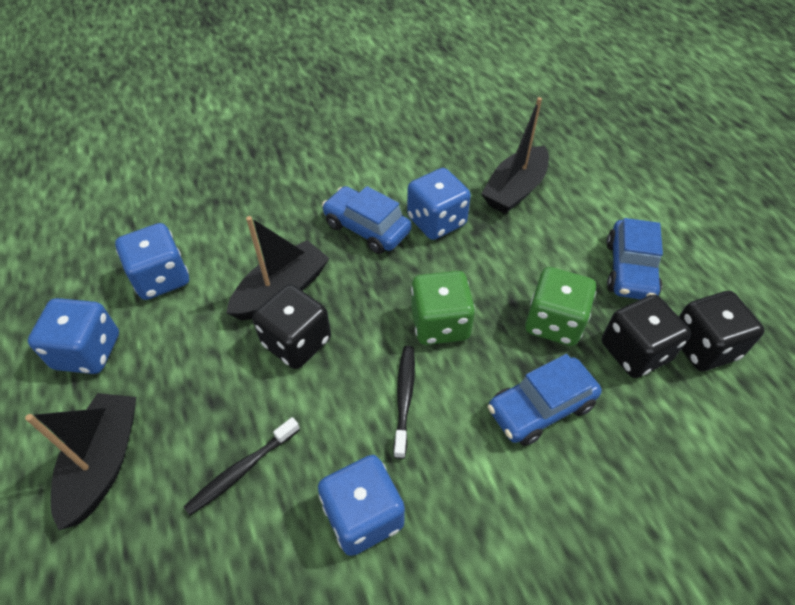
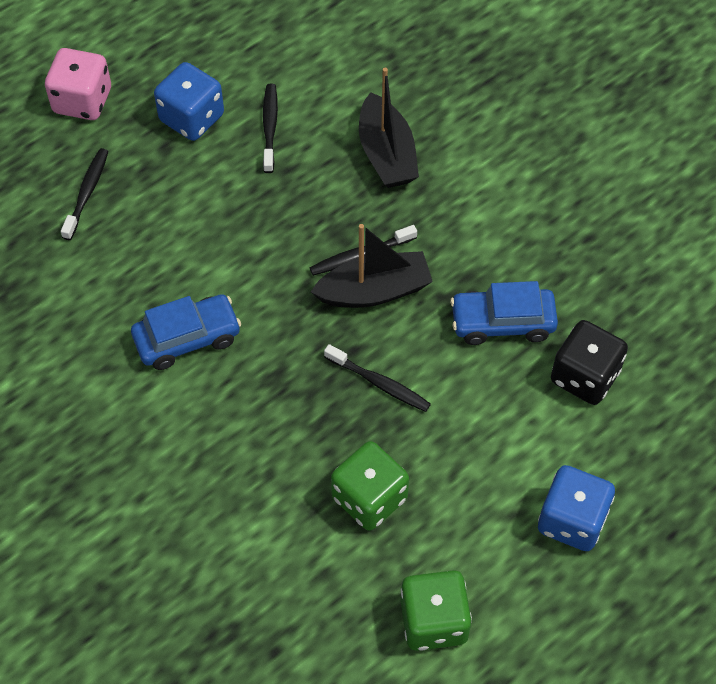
black boat: [25,393,136,530] [226,216,329,321] [481,97,549,214] = 3 -> [311,224,433,308] [359,68,419,188] = 2
black dice: [253,284,331,369] [602,295,691,378] [679,291,764,371] = 3 -> [551,320,628,405] = 1
black toothbrush: [184,417,300,515] [393,346,415,459] = 2 -> [61,148,108,240] [263,84,278,173] [310,225,417,276] [324,344,431,412] = 4
blue car: [322,186,412,254] [488,354,602,446] [607,218,663,299] = 3 -> [131,294,241,370] [450,281,558,345] = 2
blue dice: [28,298,119,374] [115,223,189,300] [318,455,405,556] [407,168,471,240] = 4 -> [154,62,224,141] [538,465,615,551] = 2
pink dice: none = 0 -> [45,48,111,120] = 1

